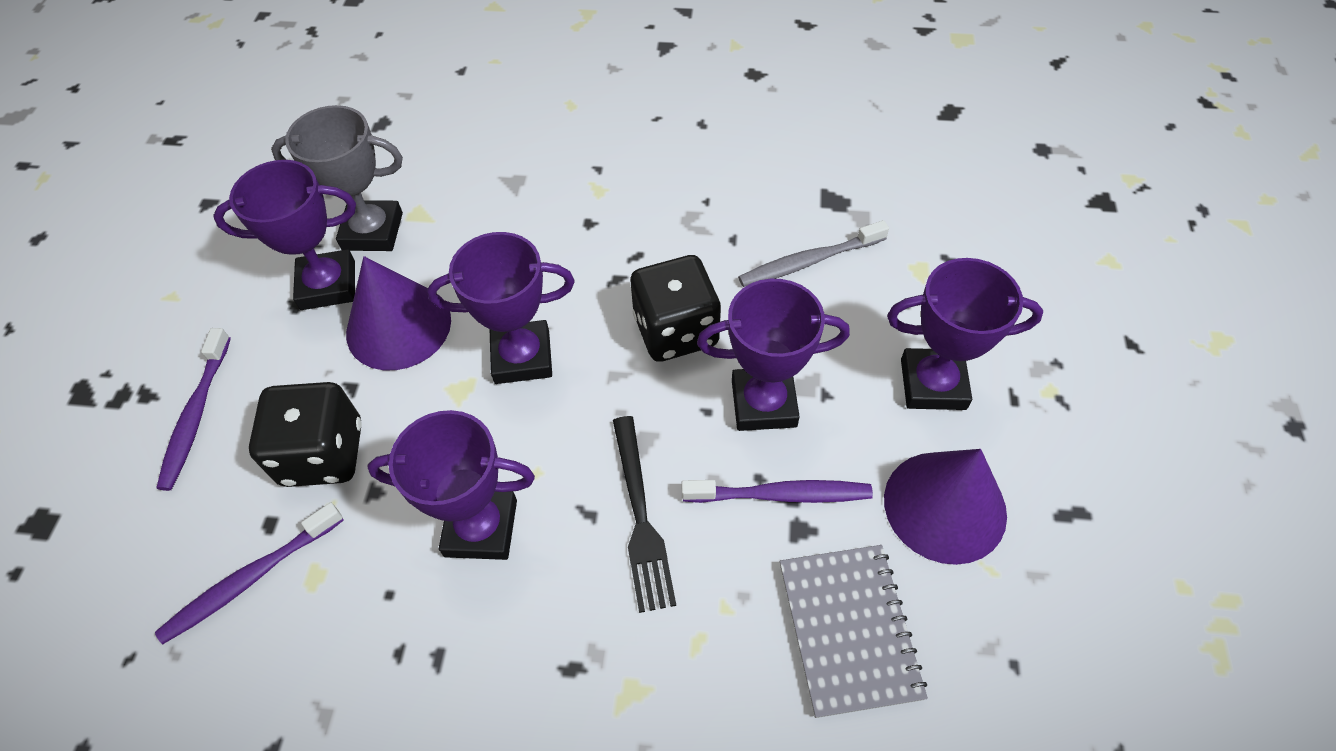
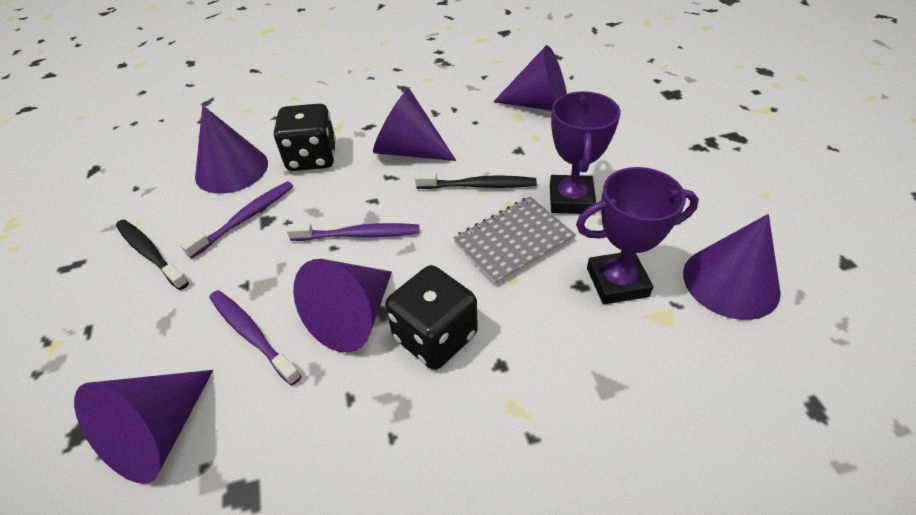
black fork: [613,416,676,613] = 1 -> none = 0
black toothbrush: none = 0 -> [116,219,189,290] [415,172,537,189] = 2
grey toothbrush: [738,220,889,287] = 1 -> none = 0
grey trophy: [271,105,403,251] = 1 -> none = 0
purple cone: [346,256,451,370] [884,449,1007,565] = 2 -> [74,370,213,484] [195,105,268,194] [293,259,392,352] [373,89,456,161] [493,45,567,111] [683,214,781,320] = 6
purple trophy: [213,160,356,310] [367,410,535,560] [427,232,575,384] [697,279,850,431] [887,258,1043,410] = 5 -> [550,91,620,214] [576,167,699,305] = 2

